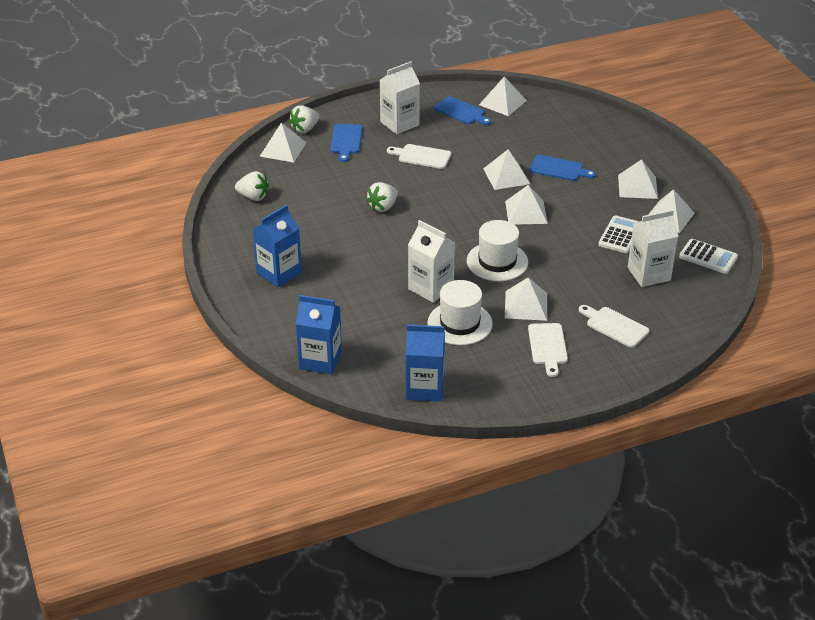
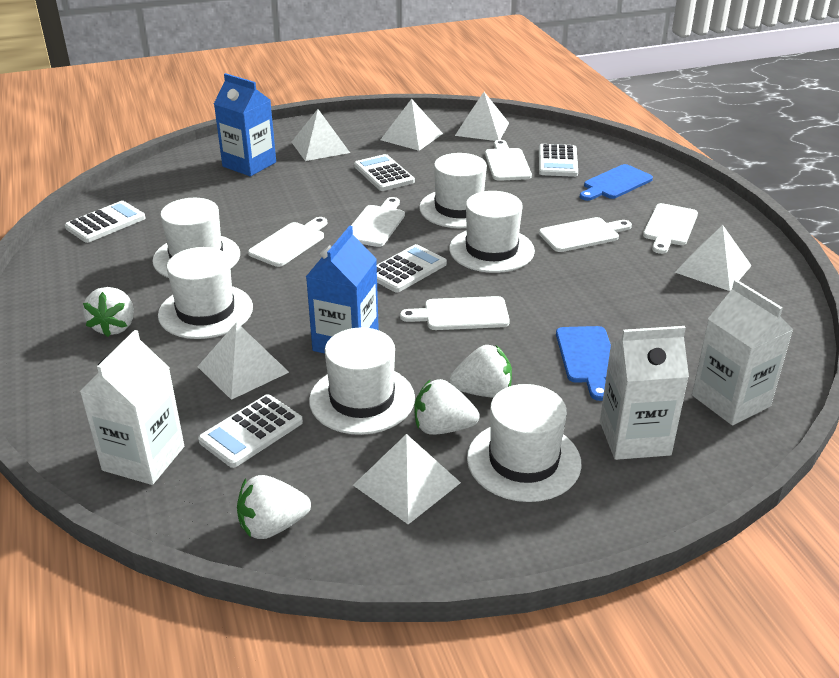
blue carton: [252,205,302,287] [296,295,342,374] [406,324,445,402] = 3 -> [214,73,276,176] [306,225,379,354] = 2
blue cutting board: [331,124,362,162] [434,96,491,125] [530,155,596,181] = 3 -> [556,326,611,401] [580,164,653,201] = 2
white calculator: [598,215,639,253] [679,239,738,274] = 2 -> [65,201,145,243] [198,394,303,468] [354,154,415,191] [377,244,447,293] [539,144,578,177] = 5
white cutting board: [387,144,451,169] [528,323,568,377] [579,305,649,348] = 3 -> [248,217,327,267] [351,197,405,247] [400,296,510,330] [485,140,532,181] [539,217,632,252] [643,203,698,254] = 6
white hat: [427,280,493,345] [467,220,528,281] = 2 -> [152,198,240,278] [158,247,253,339] [309,327,415,435] [419,153,487,228] [449,191,535,273] [467,384,582,502] = 6
white pyramid: [260,123,307,163] [479,77,527,116] [483,149,530,190] [505,185,548,225] [505,277,547,321] [618,159,658,199] [648,189,695,233] = 7 -> [197,322,289,400] [292,109,350,161] [353,434,461,524] [381,99,443,151] [455,92,509,141] [675,225,752,291] = 6
white strawberry: [235,171,269,201] [289,105,320,133] [366,182,398,212] = 3 -> [83,287,134,337] [237,475,311,539] [414,379,480,435] [449,345,512,398] = 4

